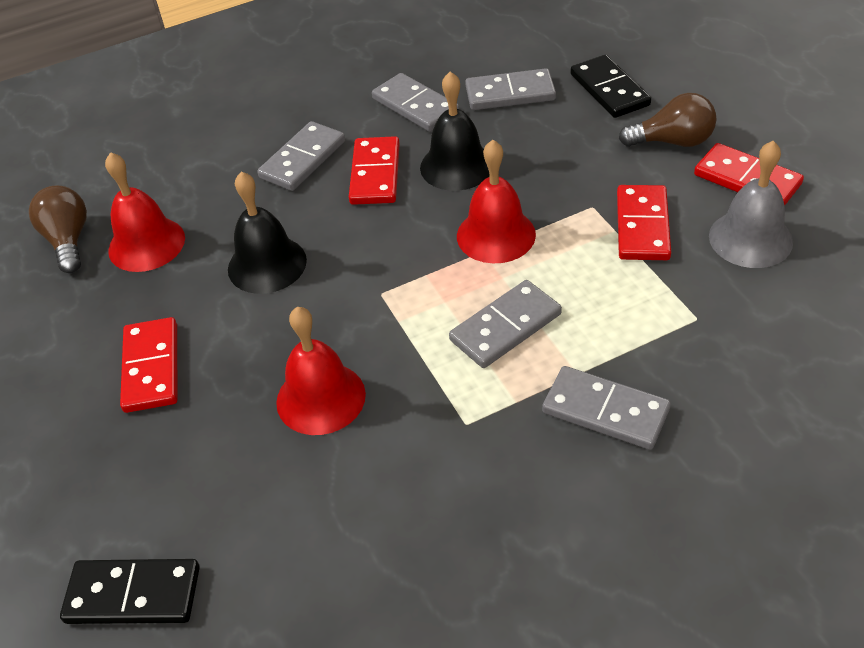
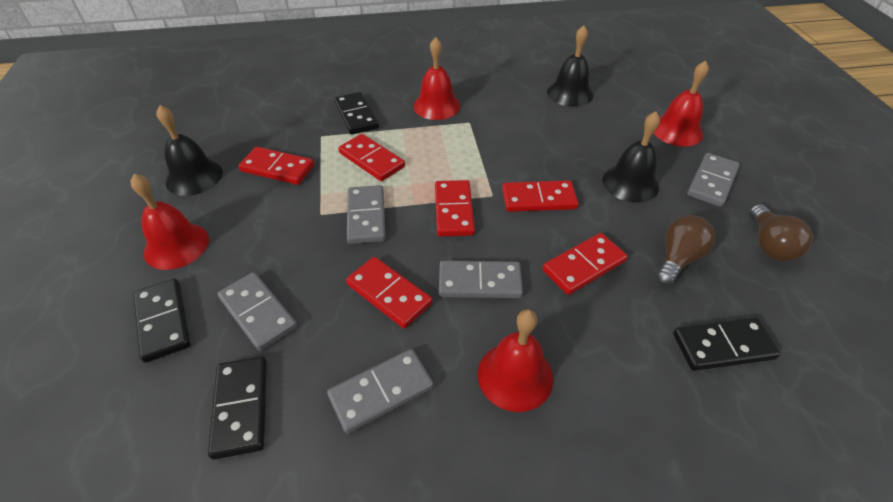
black bell: [228,171,307,294] [420,72,489,191] = 2 -> [156,105,223,196] [547,25,593,107] [602,111,660,203] = 3
black domino: [60,559,200,624] [571,55,651,118] = 2 -> [133,279,191,363] [208,356,267,460] [334,92,379,135] [673,317,781,371] = 4
grey bell: [709,141,793,268] = 1 -> none = 0
red bell: [105,152,185,272] [276,307,366,435] [457,140,536,263] = 3 -> [130,174,209,270] [413,37,460,120] [478,309,553,412] [654,60,709,147] = 4
red domino: [120,317,178,413] [349,136,400,205] [617,185,671,260] [694,143,804,206] = 4 -> [239,147,314,185] [338,134,405,181] [346,257,432,328] [435,180,475,237] [502,180,578,212] [542,233,628,295] = 6

